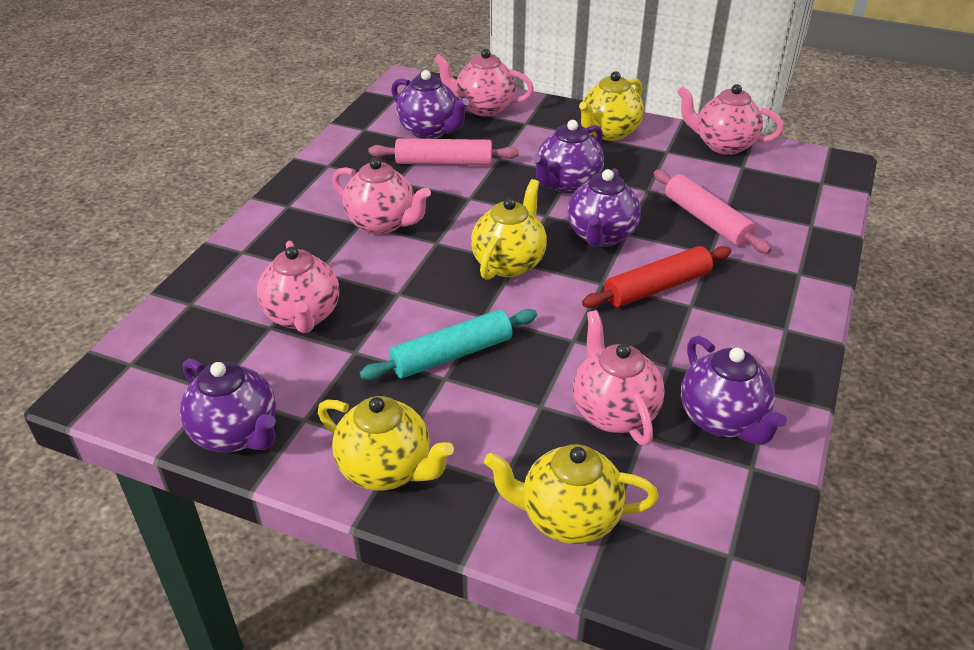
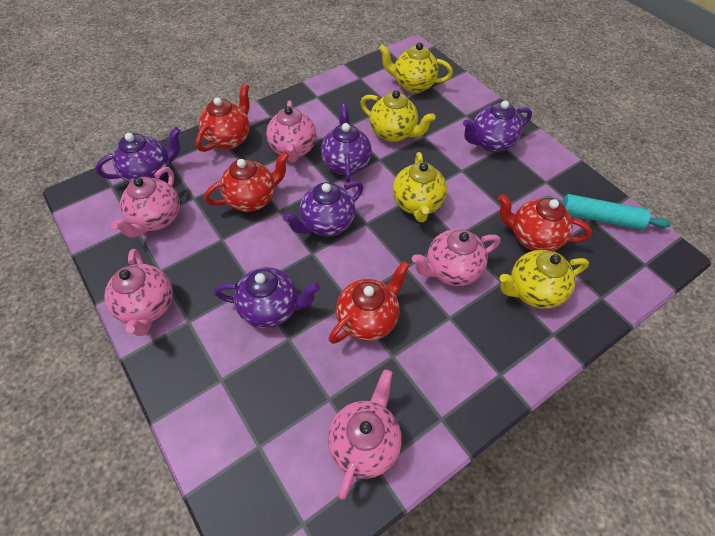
pink rolling pin: [368,138,519,165] [654,170,772,254] = 2 -> none = 0
red rolling pin: [582,246,731,308] = 1 -> none = 0
red teapot: none = 0 -> [196,83,250,152] [204,151,289,212] [329,261,410,344] [498,194,592,251] = 4

